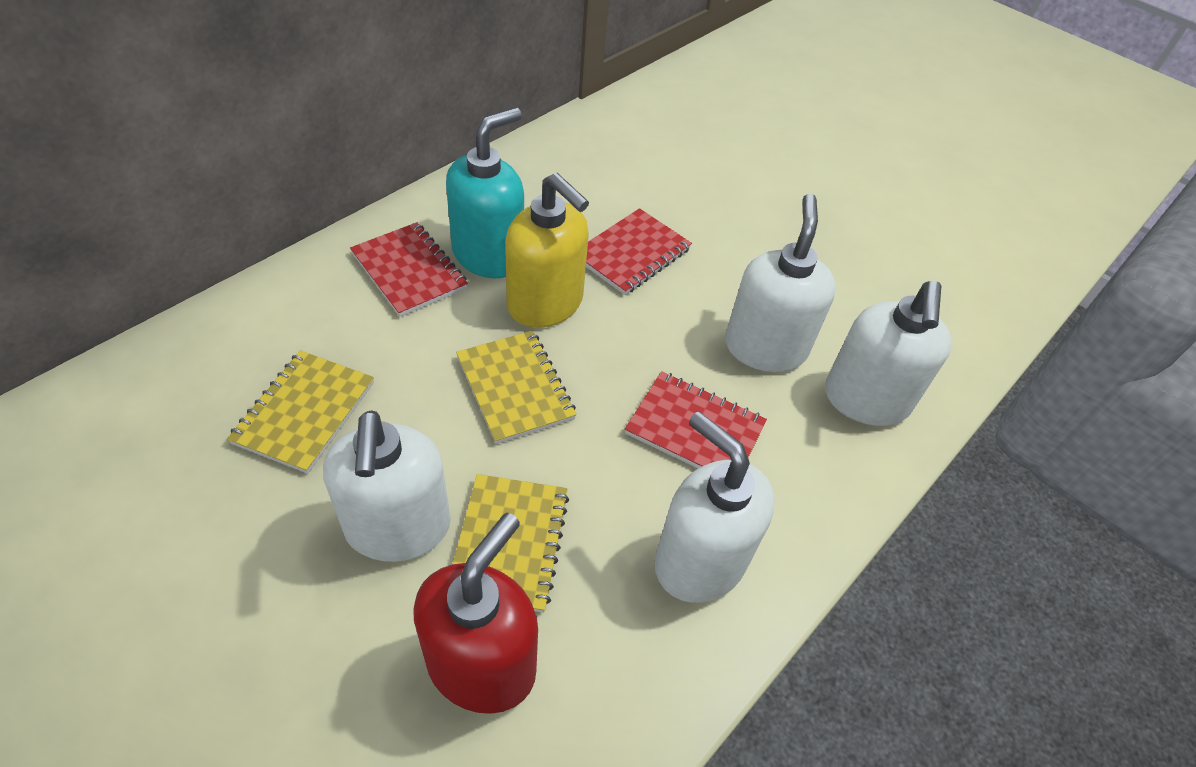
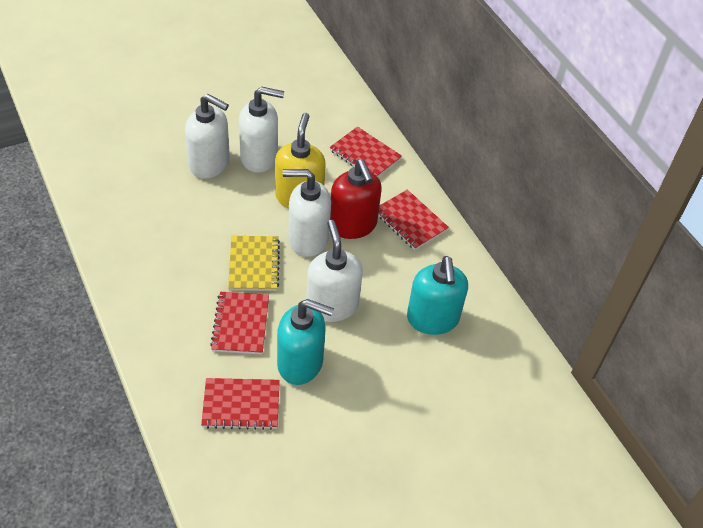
red notebook: [350,222,468,317] [586,208,692,295] [625,371,767,468] = 3 -> [201,378,280,430] [210,292,269,354] [329,126,402,177] [378,190,449,250] = 4
turquoise soap dispenser: [446,107,524,278] = 1 -> [277,299,334,385] [407,256,468,335] = 2
yellow notebook: [227,350,374,474] [453,474,569,613] [456,331,577,444] = 3 -> [228,236,280,291] = 1

